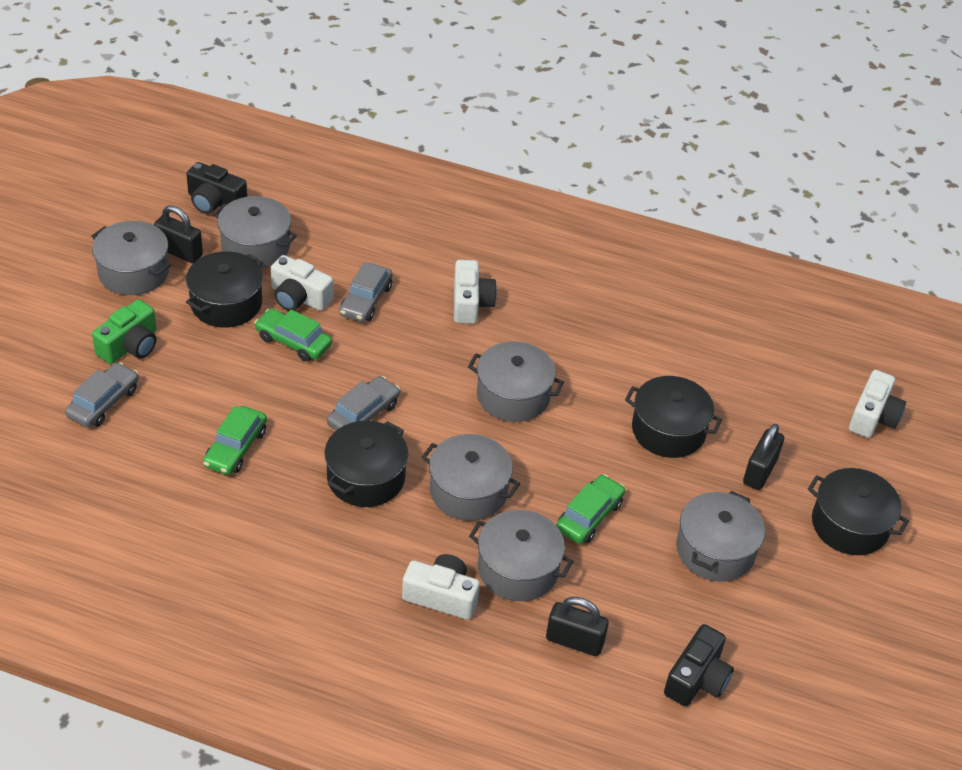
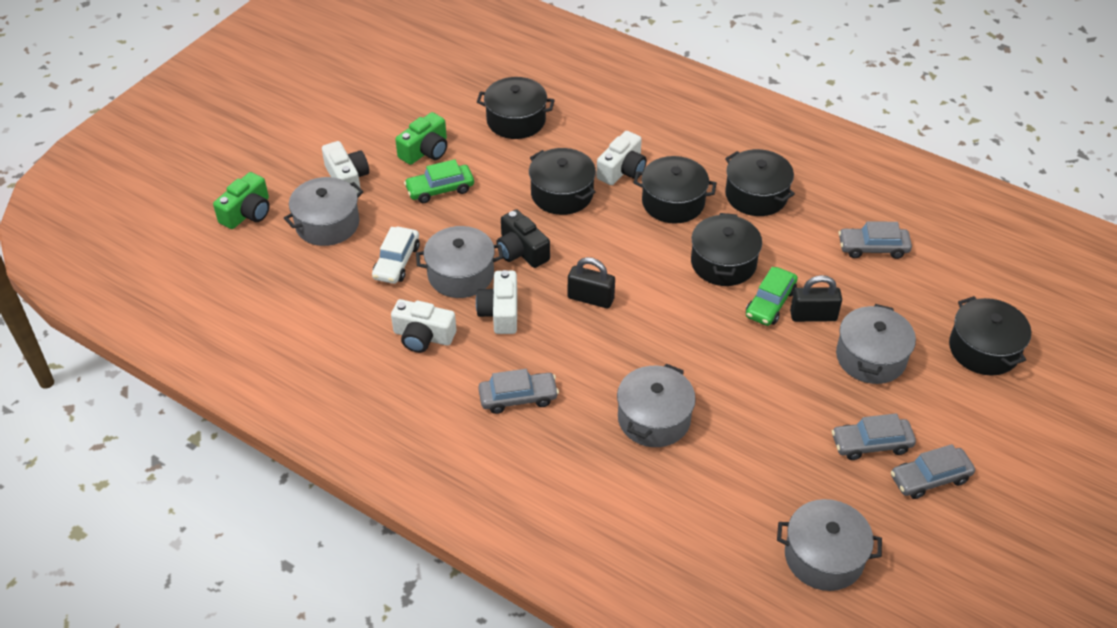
black camera: [186,162,247,214] [664,624,734,706] = 2 -> [496,209,550,268] = 1
black padlock: [154,205,203,263] [546,597,609,656] [743,424,784,490] = 3 -> [568,257,615,308] [790,275,842,322] = 2
black pot: [186,251,263,327] [324,421,408,507] [625,376,722,458] [808,468,909,555] = 4 -> [477,77,555,139] [529,148,596,215] [634,156,717,224] [691,213,762,286] [725,149,795,216] [949,296,1031,376] = 6
green camera: [92,299,157,364] = 1 -> [213,172,270,229] [395,112,447,165] = 2
green car: [203,406,267,475] [255,308,332,362] [556,474,625,544] = 3 -> [404,159,474,203] [746,267,798,326] = 2
grey car: [65,362,139,428] [327,376,400,430] [339,262,392,322] = 3 -> [478,369,559,414] [832,413,916,460] [838,221,912,259] [891,444,975,499] = 4
grey pot: [92,221,171,295] [213,196,297,268] [422,434,520,521] [468,341,564,422] [469,510,573,601] [676,491,765,582] = 6 -> [284,177,364,246] [416,226,503,298] [617,364,696,447] [777,499,882,591] [836,304,916,384] = 5
white car: none = 0 -> [372,227,420,284] = 1

